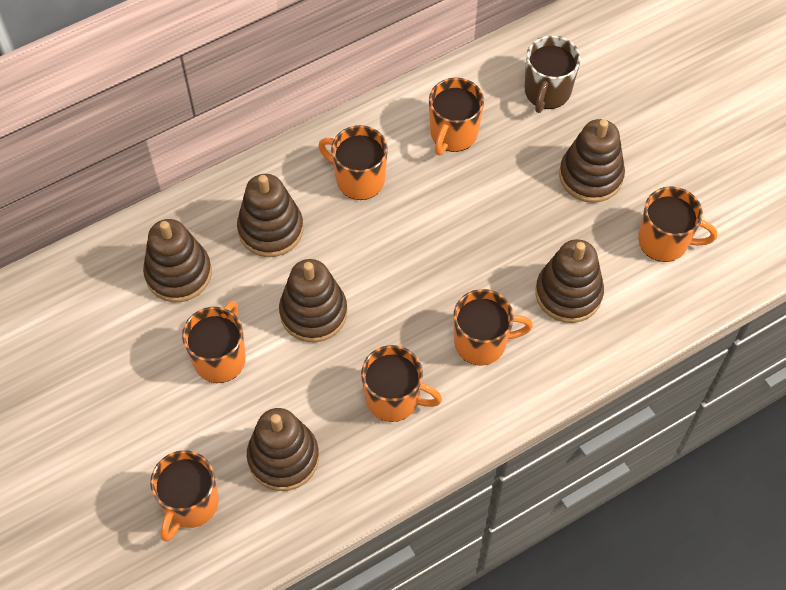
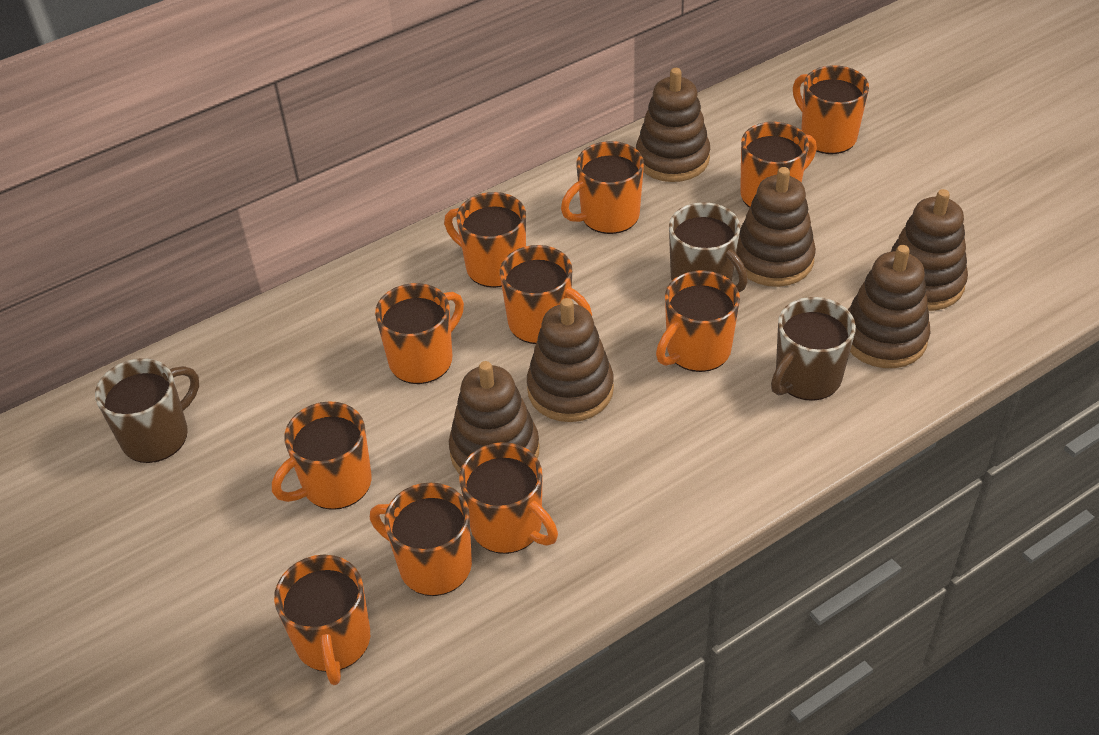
brown mug: [525,35,581,113] = 1 -> [95,358,199,463] [669,202,748,292] [771,297,856,401] = 3
orange mug: [150,450,219,542] [182,301,246,383] [318,125,388,200] [361,345,442,422] [429,78,484,155] [454,289,533,366] [638,187,717,262] = 7 -> [272,401,372,510] [274,555,370,685] [370,483,472,596] [375,283,464,384] [444,192,526,288] [459,442,558,554] [500,245,592,344] [561,141,644,234] [656,271,740,372] [740,122,817,208] [793,65,869,154] = 11

